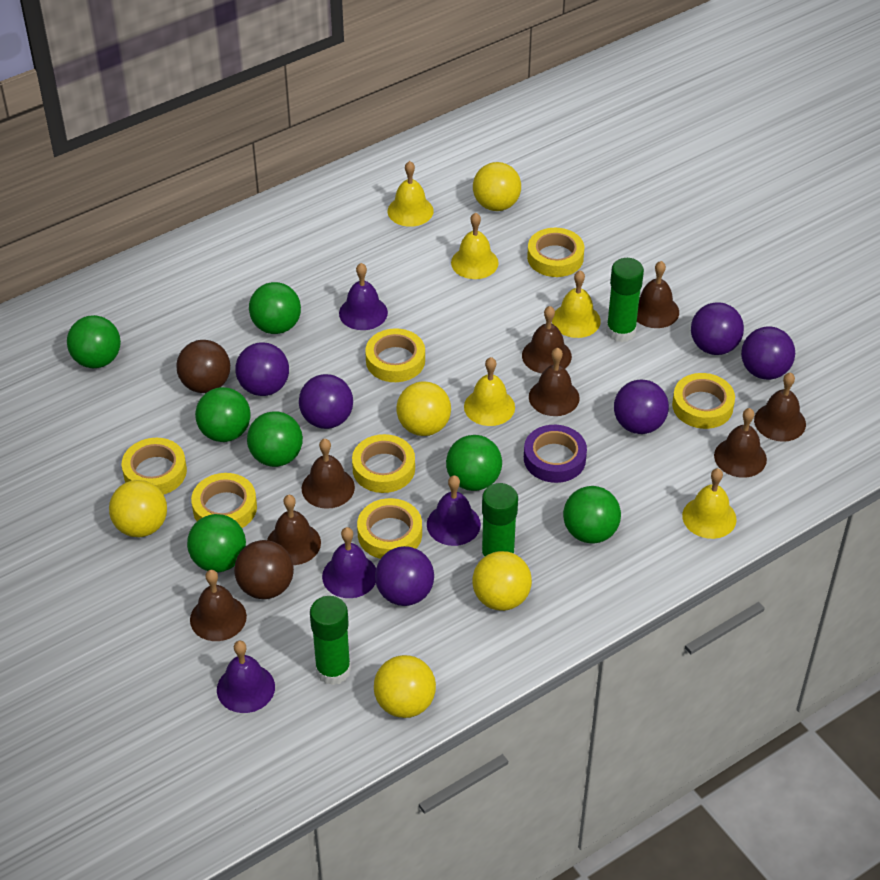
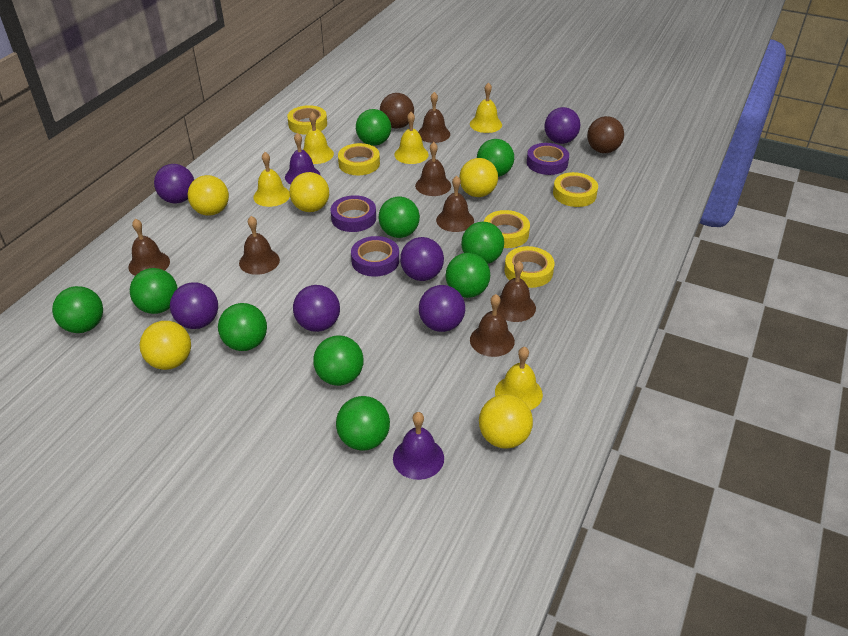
brown bell: [190,570,247,641] [267,495,321,565] [302,439,355,509] [522,306,572,373] [529,348,580,416] [637,261,679,328] [714,408,767,478] [754,372,806,442] = 8 -> [128,219,170,276] [239,216,280,275] [415,142,451,196] [418,92,450,143] [436,176,474,232] [470,294,515,357] [497,261,536,322] = 7
green ball: [67,315,121,368] [187,514,246,572] [195,387,251,442] [247,411,303,467] [249,282,301,334] [446,435,502,491] [563,486,621,544] = 7 -> [52,286,103,333] [130,268,178,314] [218,303,267,351] [313,335,364,386] [336,396,390,451] [356,109,391,146] [378,196,420,238] [446,253,490,298] [461,222,504,264] [477,139,514,177] = 10
green glue stick: [310,596,351,685] [481,483,518,559] [606,258,644,342] = 3 -> none = 0
purple bell: [217,641,275,713] [322,527,376,598] [339,263,388,330] [427,475,481,546] = 4 -> [285,133,321,184] [393,412,444,480] = 2
purple tape: [524,425,587,483] = 1 -> [331,195,376,232] [351,236,399,277] [527,143,569,175] = 3
yellow tape: [122,438,187,494] [191,473,257,528] [352,434,415,493] [357,498,422,559] [365,328,425,382] [527,228,584,277] [672,373,735,429] = 7 -> [287,105,327,135] [338,143,380,175] [484,210,530,248] [504,246,554,288] [553,172,598,207] = 5

